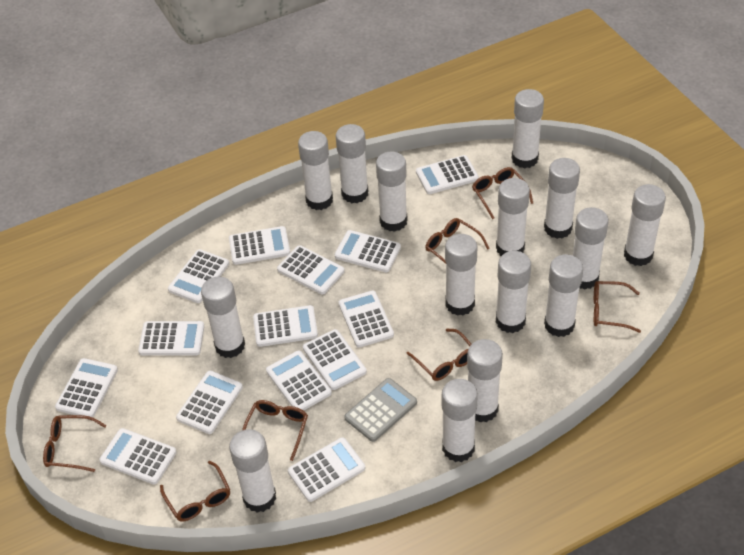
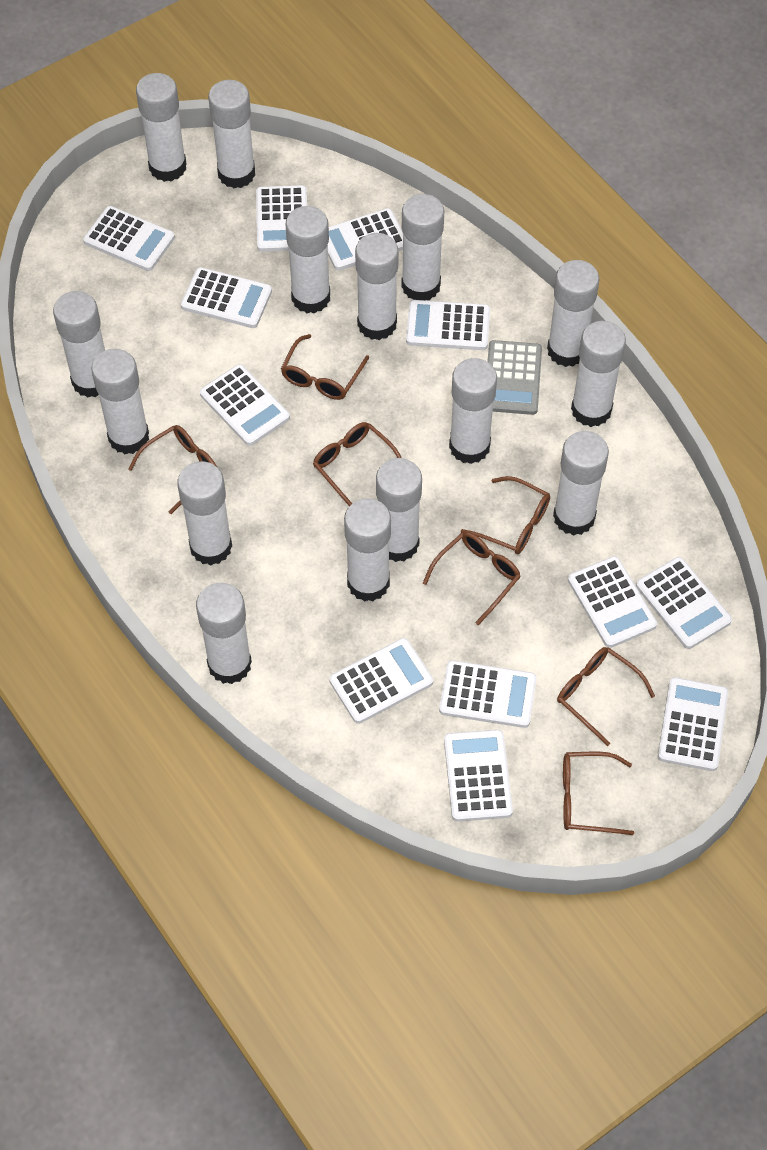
white calculator: [55,358,118,417] [99,428,177,485] [138,321,205,356] [168,249,229,303] [176,371,243,434] [229,226,290,265] [253,305,318,347] [266,351,332,411] [277,245,345,295] [288,437,365,502] [303,329,367,390] [335,230,401,272] [339,291,394,348] [416,155,479,194] = 14 -> [83,206,175,271] [181,267,272,328] [200,364,290,446] [256,185,307,252] [328,208,403,271] [329,638,433,724] [406,300,490,350] [439,660,537,728] [444,729,513,822] [568,556,657,648] [636,557,732,649] [658,677,728,771] = 12

